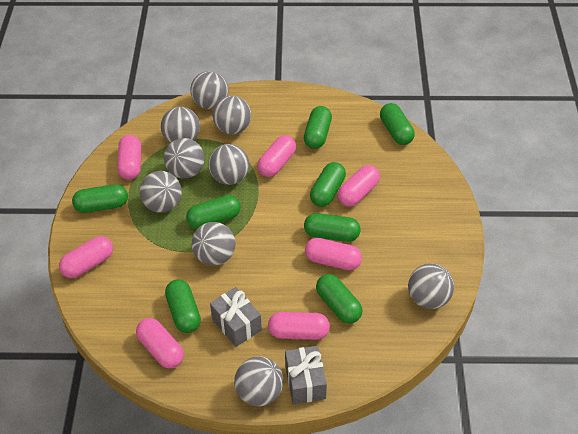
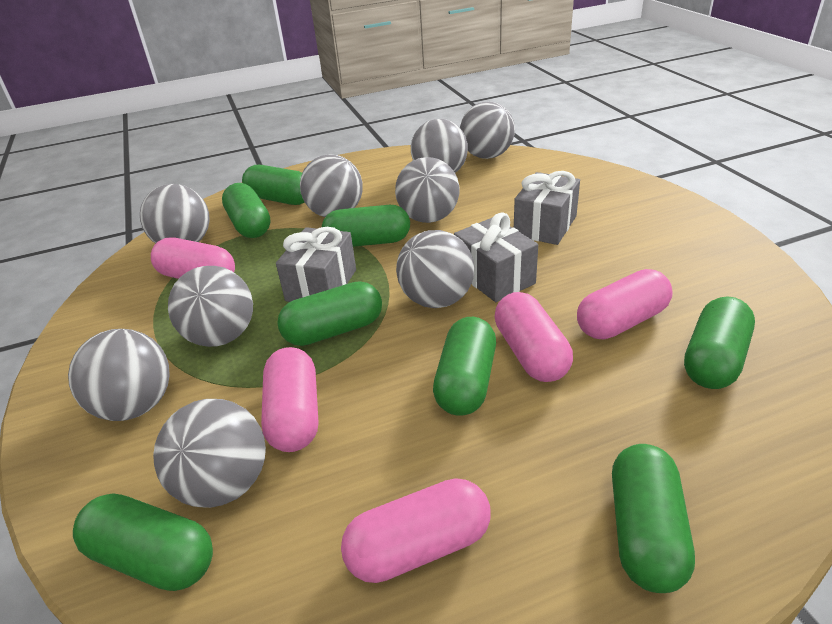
grey gift: [210,287,262,347] [285,346,327,404] = 2 -> [276,227,356,302] [454,212,538,302] [514,171,580,245] = 3
pink capsule: [59,236,113,278] [117,135,141,180] [136,318,184,369] [257,135,296,177] [268,312,330,340] [305,238,362,270] [337,165,380,207] = 7 -> [151,238,235,279] [261,347,318,452] [341,478,491,583] [494,292,573,382] [577,269,673,340] = 5

